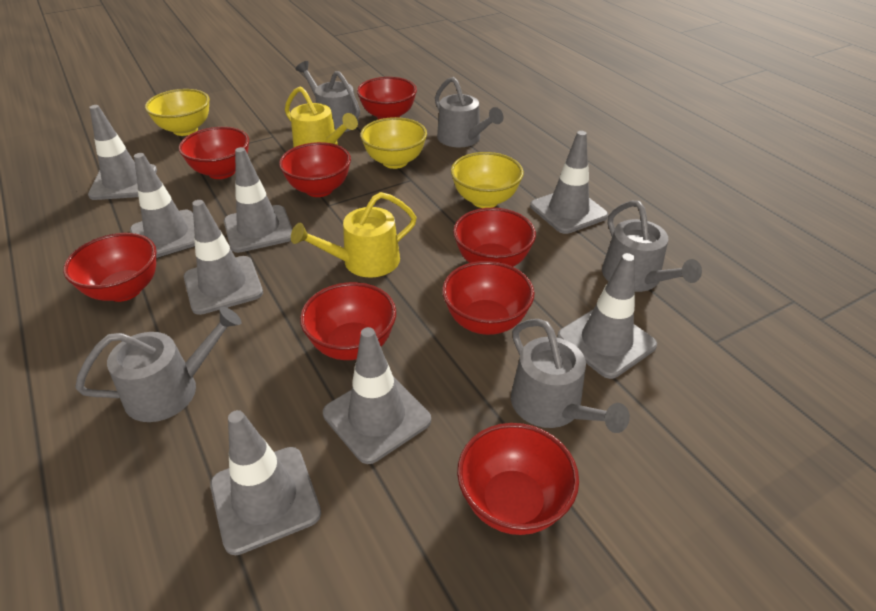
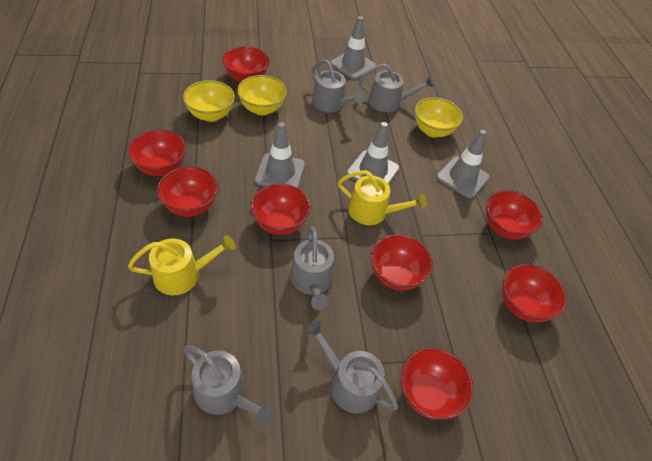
grey traffic cone: [88,105,157,200] [130,153,195,258] [184,200,263,315] [210,410,321,555] [224,147,293,253] [323,327,431,464] [530,131,608,234] [557,253,657,379] = 8 -> [255,122,305,188] [331,16,376,79] [347,122,400,185] [436,130,489,198] = 4

